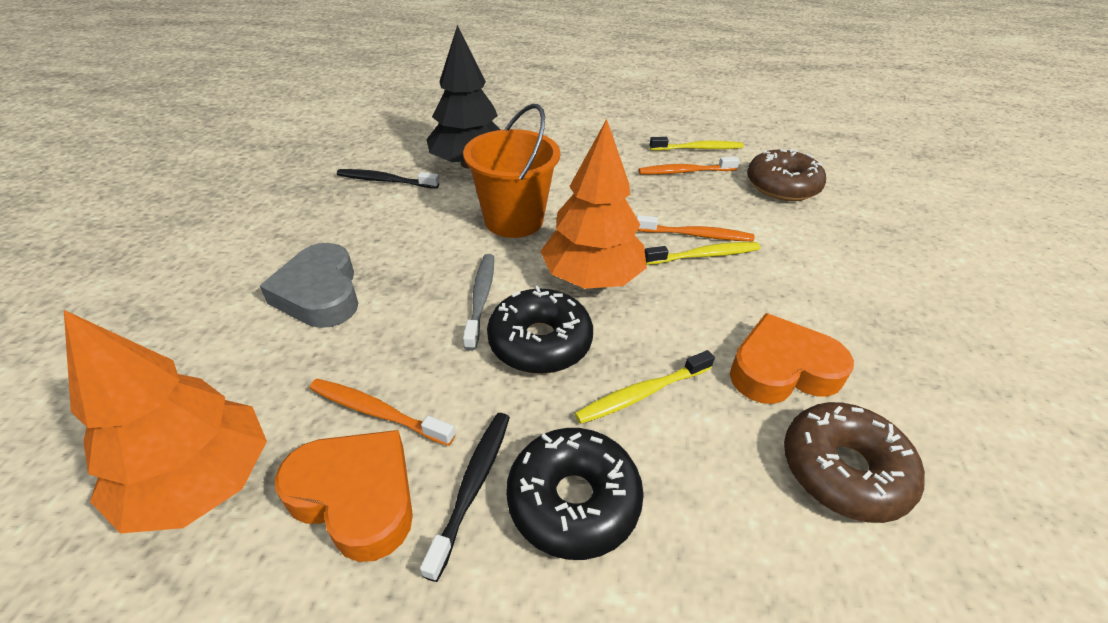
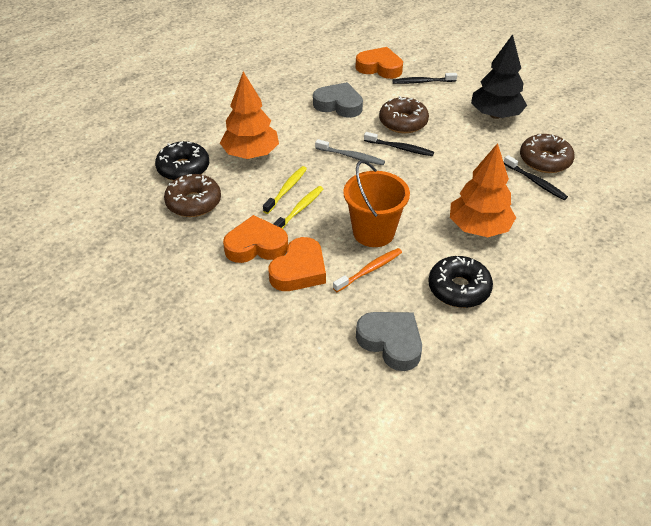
black toothbrush: [337,169,439,189] [420,413,510,582] = 2 -> [364,132,434,156] [392,73,457,84] [504,155,568,200] = 3
brown donut: [747,148,826,201] [784,402,925,523] = 2 -> [164,174,221,217] [379,96,429,133] [520,134,575,173] = 3
grey heart: [260,243,358,328] = 1 -> [313,82,363,118] [356,312,422,371] = 2
orange heart: [275,430,413,562] [730,313,854,404] = 2 -> [223,215,288,263] [268,237,326,291] [356,47,403,79] = 3
orange toothbrush: [310,379,455,446] [637,215,754,241] [639,157,740,175] = 3 -> [333,248,402,292] = 1
yellow toothbrush: [575,350,715,424] [645,242,760,265] [650,137,744,151] = 3 -> [263,166,307,214] [273,186,323,229] = 2

